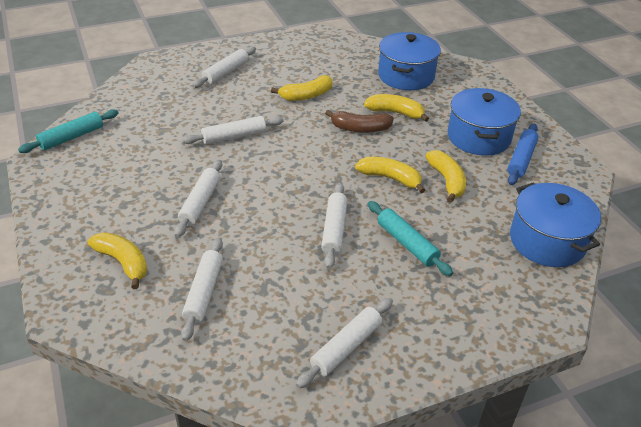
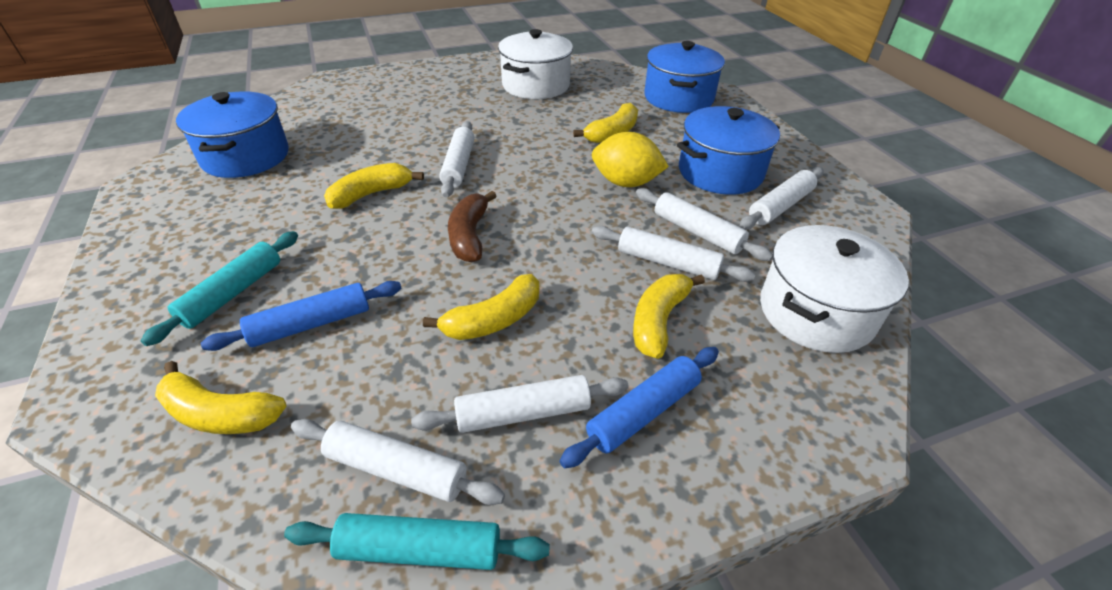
blue rolling pin: [507,123,538,185] = 1 -> [201,281,401,351] [559,347,719,468] = 2
white pot: none = 0 -> [498,29,573,99] [760,225,909,353] = 2
yellow lemon: none = 0 -> [592,132,669,187] = 1

